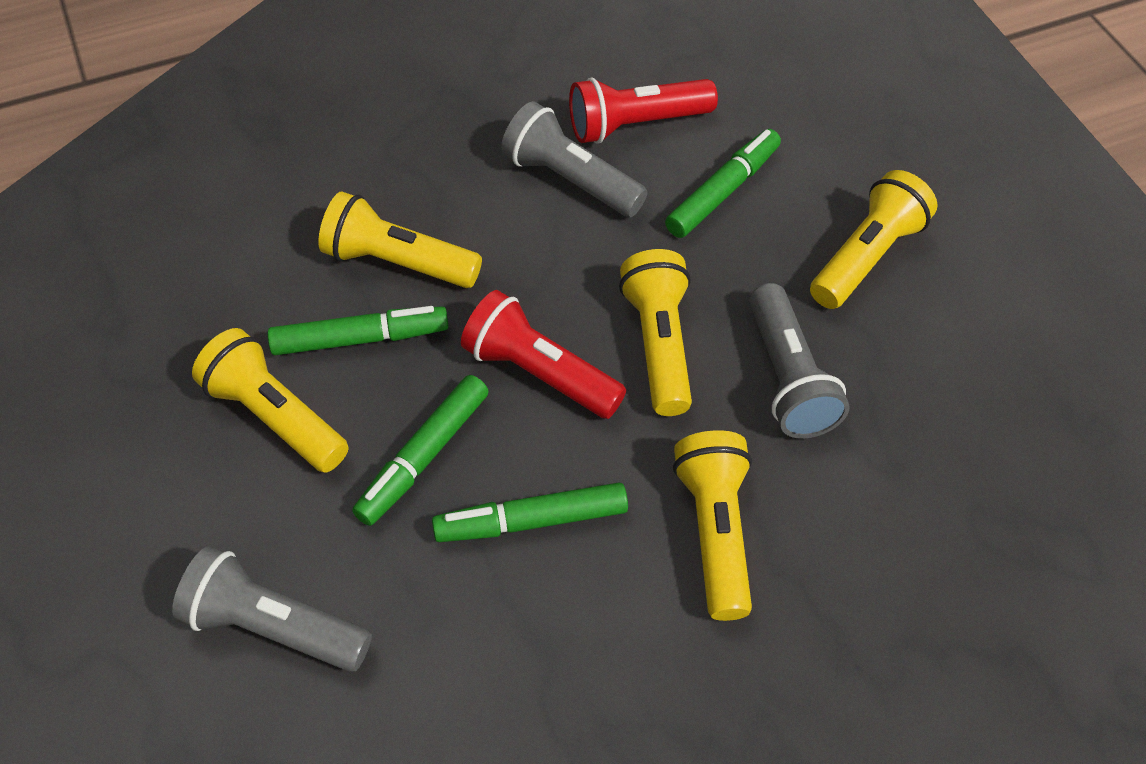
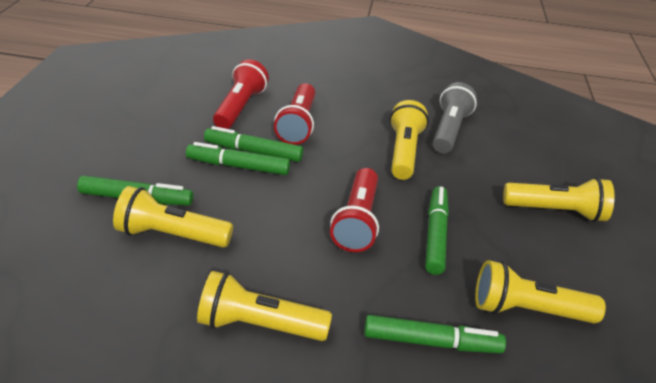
green marker: [268,306,449,355] [352,375,489,526] [432,482,628,542] [665,129,781,238] = 4 -> [77,175,193,206] [186,142,290,175] [204,126,303,162] [364,315,506,353] [425,186,449,275] = 5
grey flashlight: [172,546,372,672] [501,101,648,217] [749,283,850,439] = 3 -> [432,82,477,153] = 1
red flashlight: [461,290,626,419] [569,78,718,144] = 2 -> [213,59,269,129] [274,83,315,145] [330,168,379,252] = 3

